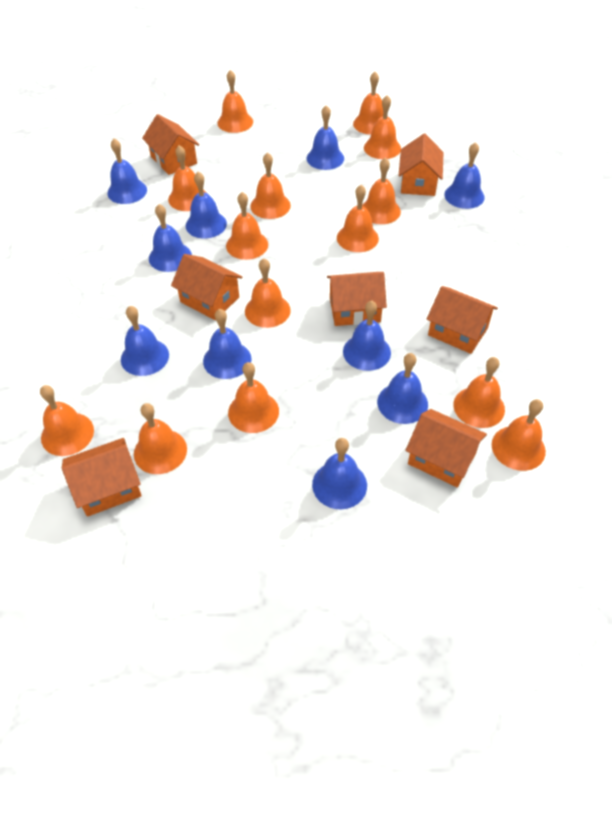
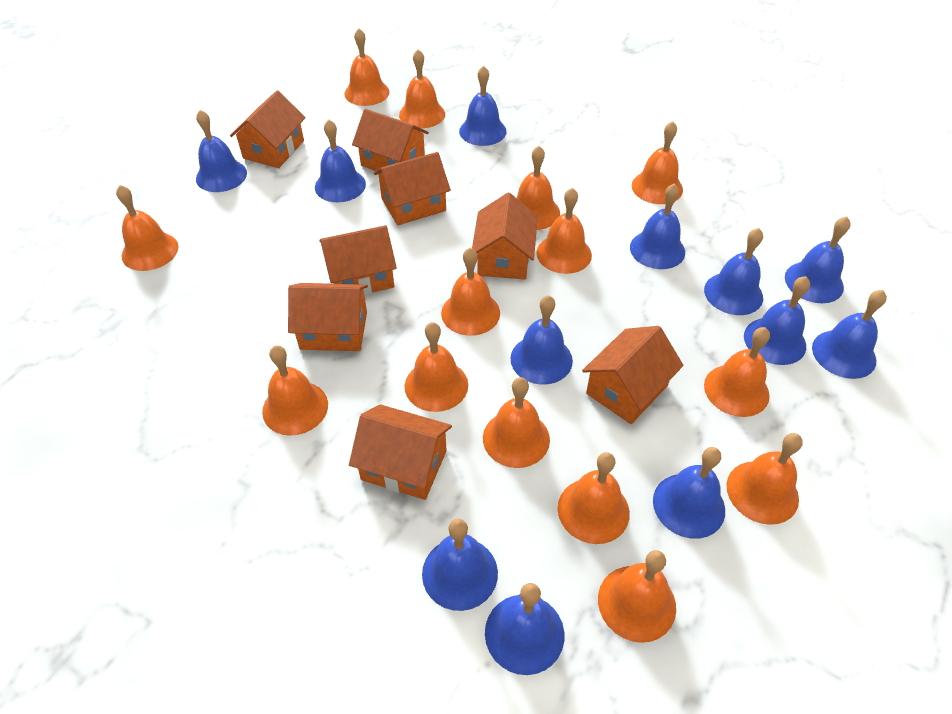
blue bell: [107,138,147,204] [121,306,169,376] [149,204,192,272] [186,172,227,239] [203,309,252,379] [307,105,344,170] [312,438,367,509] [343,300,391,371] [377,353,428,424] [444,142,485,209] = 10 -> [196,110,247,192] [315,119,366,202] [422,519,498,611] [459,66,507,146] [485,583,564,675] [511,295,573,385] [630,183,685,269] [653,447,725,539] [704,228,763,315] [744,276,810,365] [785,216,850,303] [812,290,887,379] = 12
orange house: [62,438,142,517] [142,114,199,175] [171,254,243,320] [327,272,387,326] [398,134,443,196] [405,409,487,487] [427,286,498,354] = 7 -> [230,90,306,168] [288,283,368,351] [319,225,397,295] [349,404,452,500] [352,109,429,171] [374,152,451,225] [472,193,538,279] [582,326,683,424] = 8

